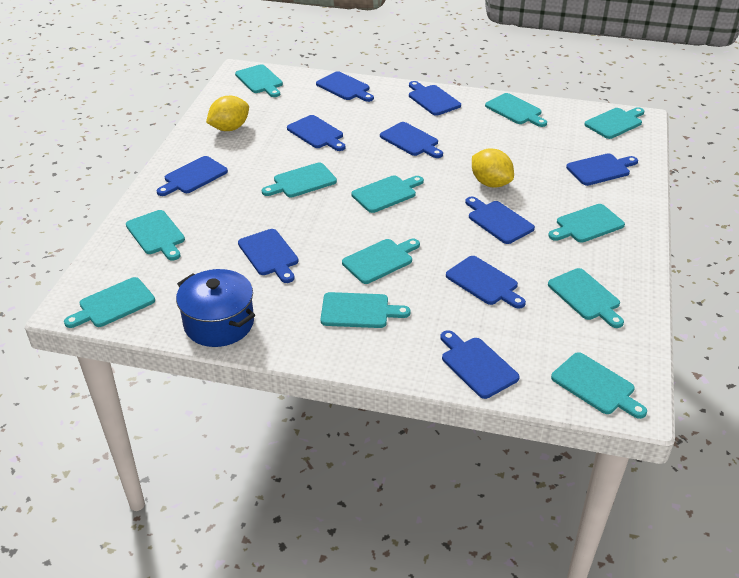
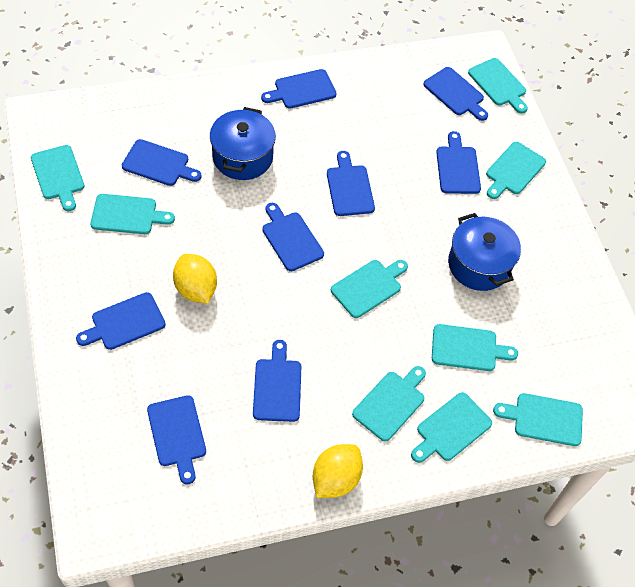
blue cutting board: [157,156,228,196] [238,229,299,283] [287,115,346,151] [316,71,374,102] [380,122,443,158] [409,81,461,116] [440,330,520,399] [446,256,526,309] [465,197,535,244] [566,153,638,186] = 10 -> [76,292,166,350] [122,139,202,186] [147,395,206,485] [253,340,301,422] [261,69,337,109] [262,203,324,271] [327,151,375,216] [423,67,488,121] [436,131,481,194] = 9
blue pot: [176,269,255,347] = 1 -> [210,107,276,180] [448,213,521,291] = 2
turquoise cutting board: [64,277,155,328] [126,210,185,261] [235,64,283,97] [262,163,337,197] [321,292,411,328] [342,239,420,284] [351,175,424,213] [485,93,547,127] [548,204,625,243] [548,268,624,328] [551,352,647,419] [584,107,644,139] = 12 -> [31,145,85,211] [91,194,175,234] [331,260,408,318] [352,366,426,442] [411,392,492,463] [432,324,518,371] [468,58,528,114] [486,142,546,199] [493,393,583,446] = 9

